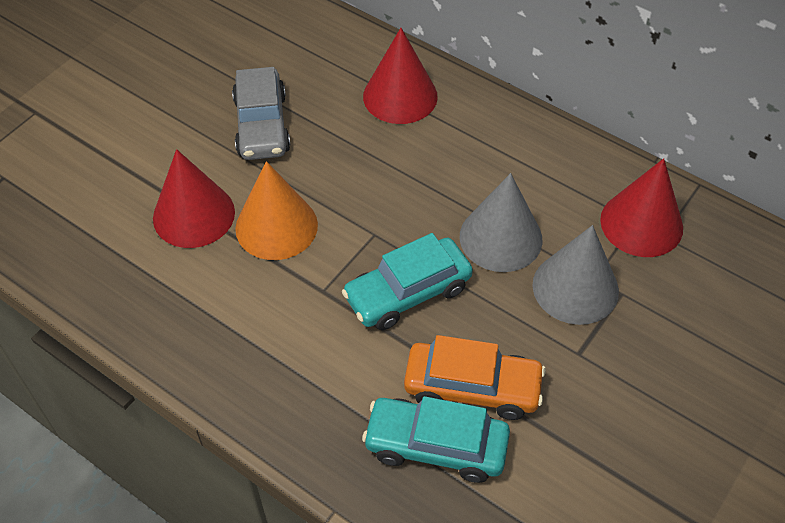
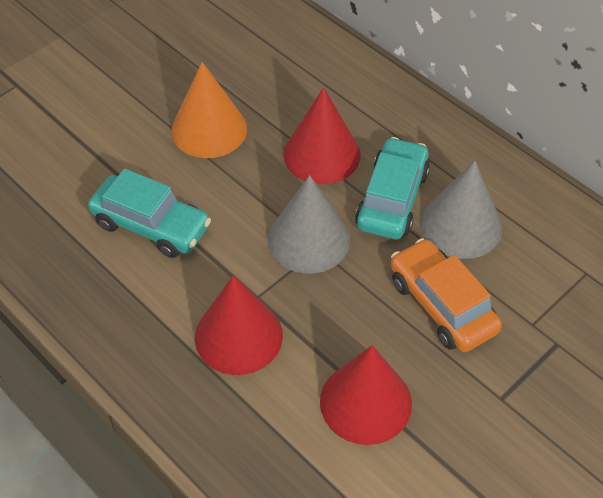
grey car: [232,67,290,160] = 1 -> none = 0

